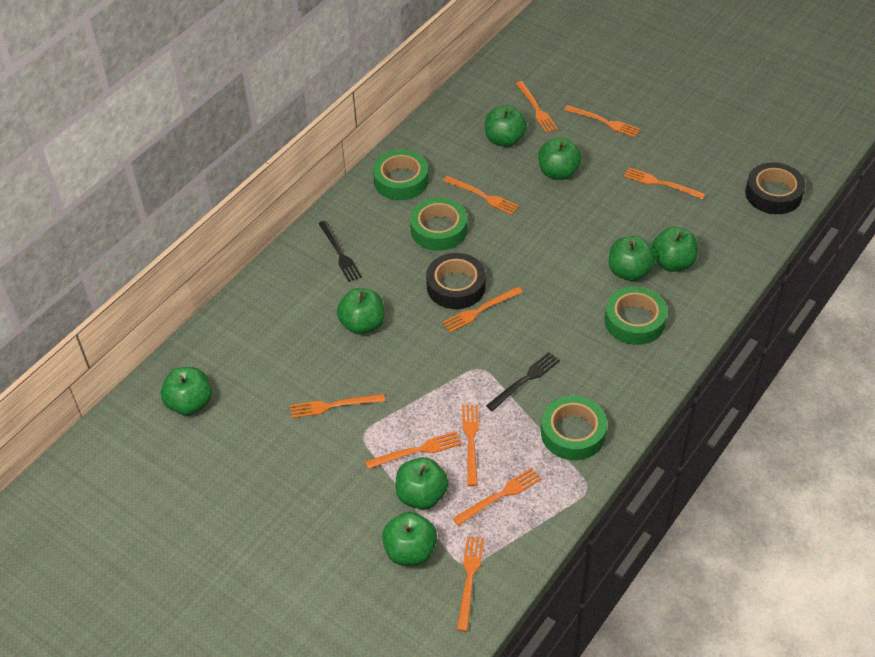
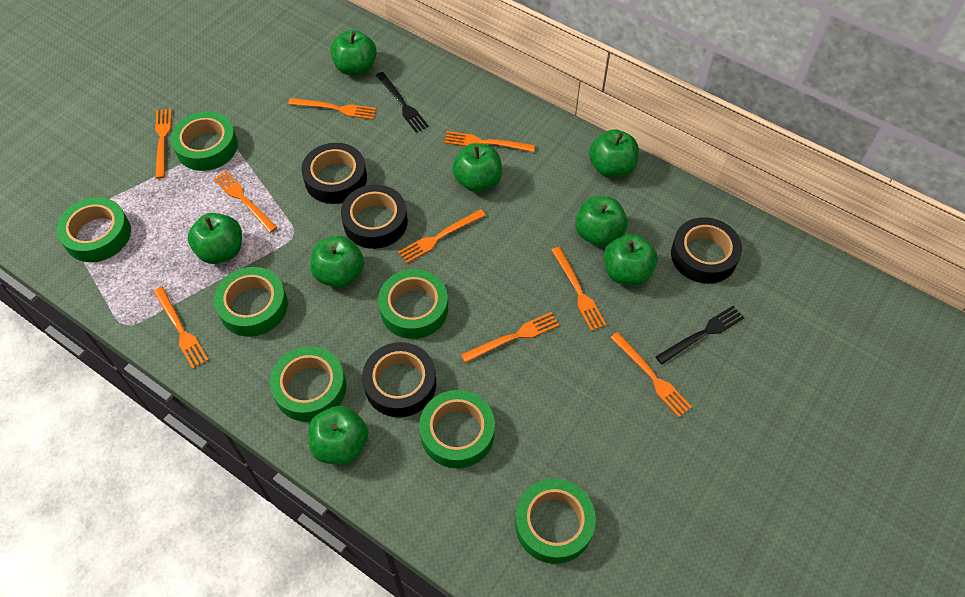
black tape: [426,253,486,309] [745,162,805,214] = 2 -> [301,143,367,204] [341,185,408,249] [362,342,436,417] [671,217,742,284] = 4
green tape: [373,150,429,200] [410,197,467,251] [541,396,607,460] [605,286,667,345] = 4 -> [56,197,131,262] [171,112,238,171] [214,267,288,337] [270,346,346,422] [378,269,448,339] [419,390,495,468] [515,479,596,564] = 7
orange fork: [290,394,385,418] [365,432,461,469] [442,287,523,333] [444,176,519,215] [453,468,542,526] [457,536,484,632] [462,405,479,486] [516,81,558,133] [564,105,640,137] [624,168,705,199] = 10 -> [153,287,208,369] [155,109,172,179] [213,171,277,233] [288,98,376,120] [398,209,486,263] [444,131,535,152] [461,312,559,363] [551,247,606,331] [610,332,692,417] = 9

